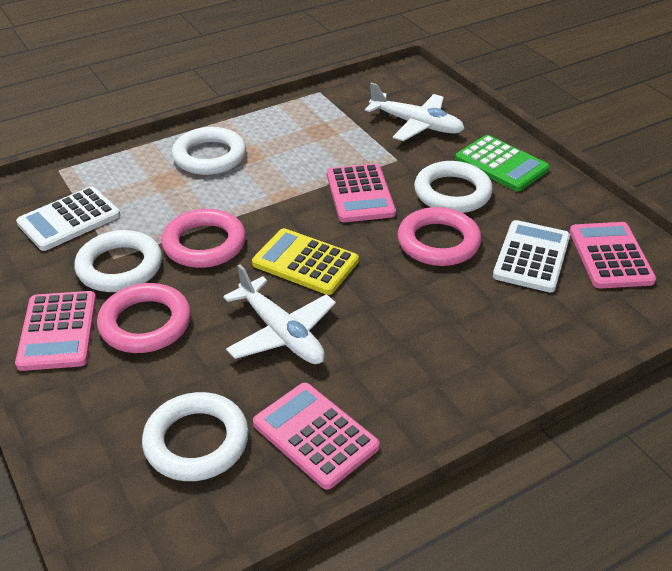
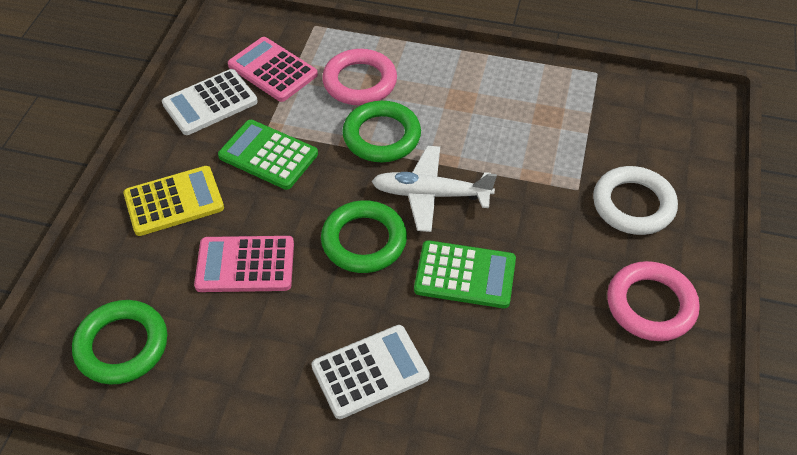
green calculator: [455,135,549,191] = 1 -> [218,120,318,190] [414,240,516,308] = 2
green ring: none = 0 -> [72,300,167,385] [321,200,407,273] [342,101,421,162] = 3
pink calculator: [15,291,96,371] [253,383,380,490] [327,164,396,222] [569,222,656,289] = 4 -> [194,236,294,292] [228,37,318,102] = 2
pink ring: [97,283,191,353] [161,209,246,268] [398,207,481,266] = 3 -> [322,49,397,105] [607,261,700,341] = 2
white plane: [223,264,336,364] [365,83,465,141] = 2 -> [371,146,497,232] = 1
white ring: [74,230,162,292] [142,392,249,481] [172,127,246,175] [414,161,493,213] = 4 -> [593,166,678,235] = 1

